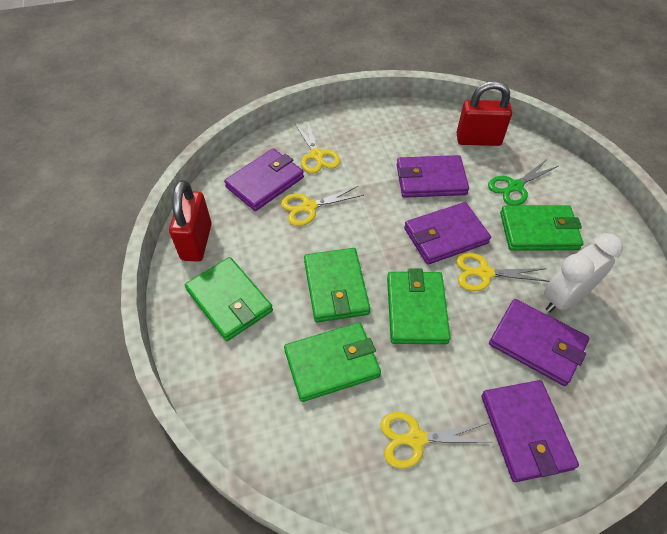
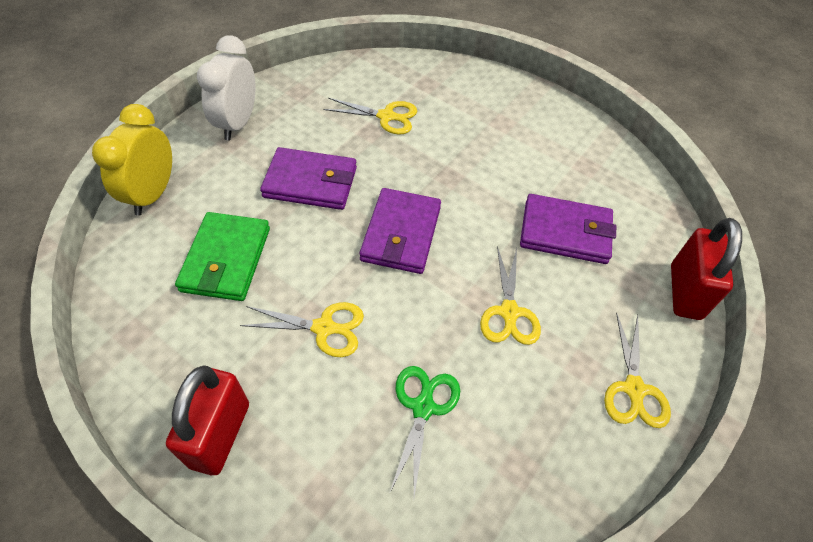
green wallet: [185,257,273,341] [284,322,381,402] [304,248,370,323] [387,268,450,344] [500,205,583,251] = 5 -> [175,212,270,301] = 1
purple wallet: [224,149,304,211] [397,155,469,198] [404,202,491,265] [481,380,579,482] [489,299,589,386] = 5 -> [260,147,357,210] [359,188,441,274] [520,194,616,264] = 3
yellow clock: none = 0 -> [92,104,172,216] = 1

